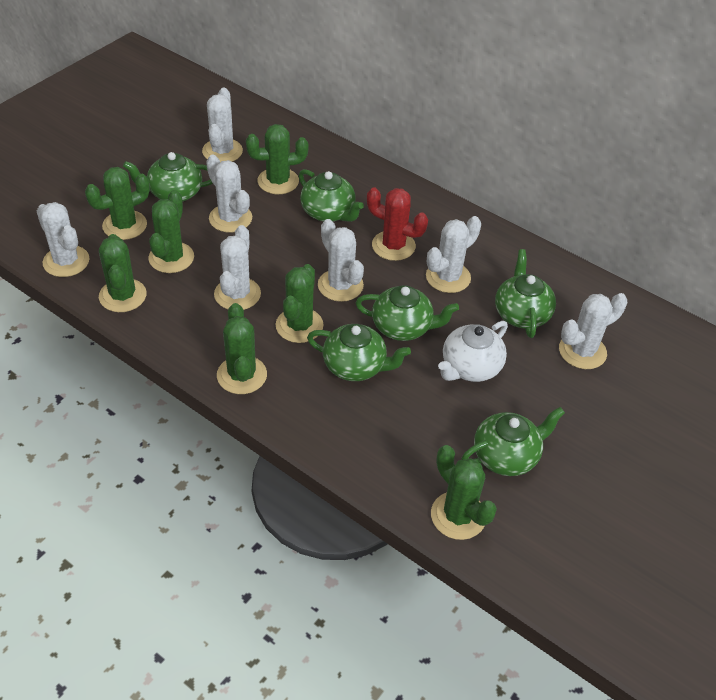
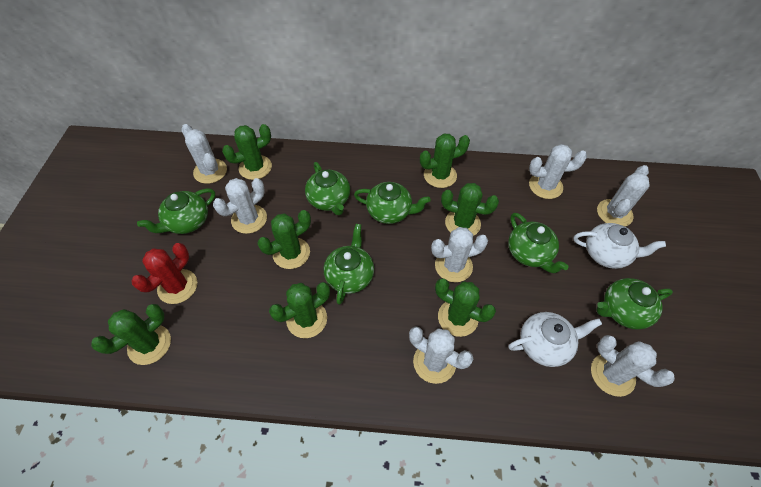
white teapot: [438,321,508,382] = 1 -> [508,312,602,367] [573,223,666,269] = 2

